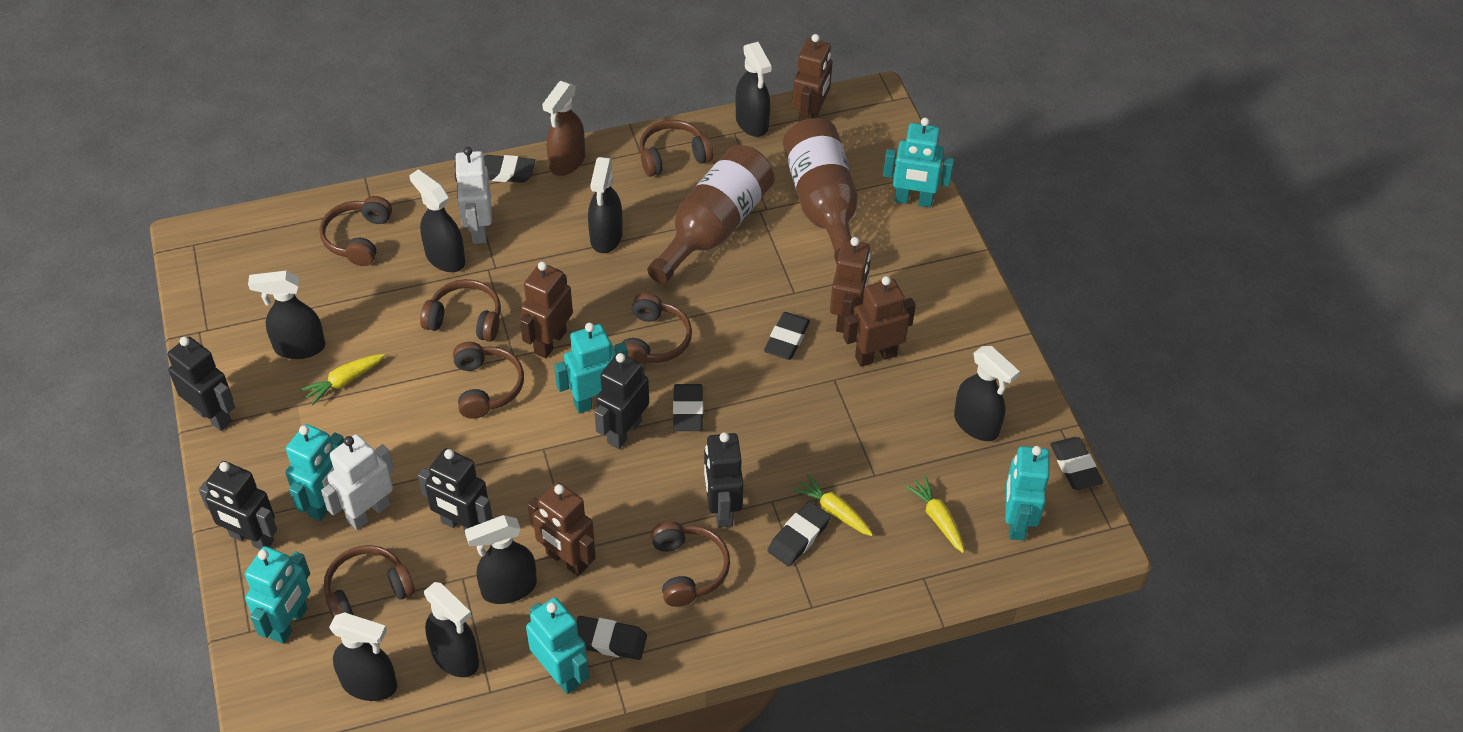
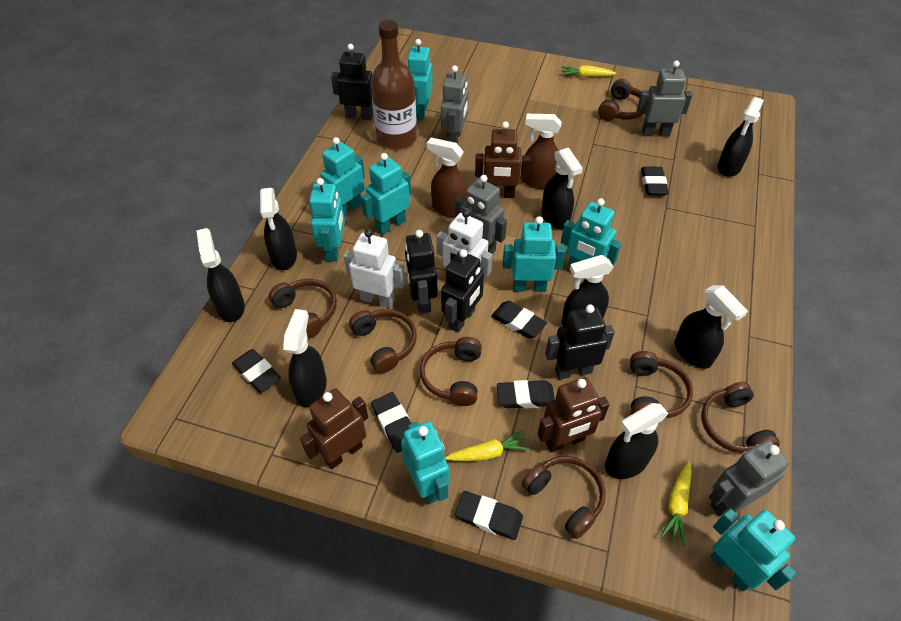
black robot: [168,337,235,431] [198,461,277,550] [418,448,493,533] [595,353,649,449] [704,432,744,528] = 5 -> [331,44,373,120] [405,230,438,314] [441,249,484,333] [545,304,615,380] = 4
brown bottle: [647,145,775,284] [783,118,858,264] = 2 -> [371,20,417,149] = 1
brown robot: [520,262,573,358] [527,482,596,576] [792,34,832,122] [830,237,871,333] [843,276,916,367] = 5 -> [300,388,368,469] [475,121,530,198] [538,377,610,452] = 3
brown spray bottle: [542,81,585,176] = 1 -> [427,138,468,218] [522,114,562,189] = 2
grey robot: none = 0 -> [441,66,468,144] [455,175,507,254] [637,60,692,137] [709,440,789,517] = 4
turquoise robot: [245,546,310,644] [285,424,344,521] [526,597,589,694] [554,323,628,413] [883,118,954,208] [1005,446,1050,541] = 6 -> [309,178,345,262] [320,137,365,217] [361,153,411,235] [401,421,449,504] [407,39,433,120] [503,216,566,292] [561,198,622,268] [710,508,797,591] = 8

